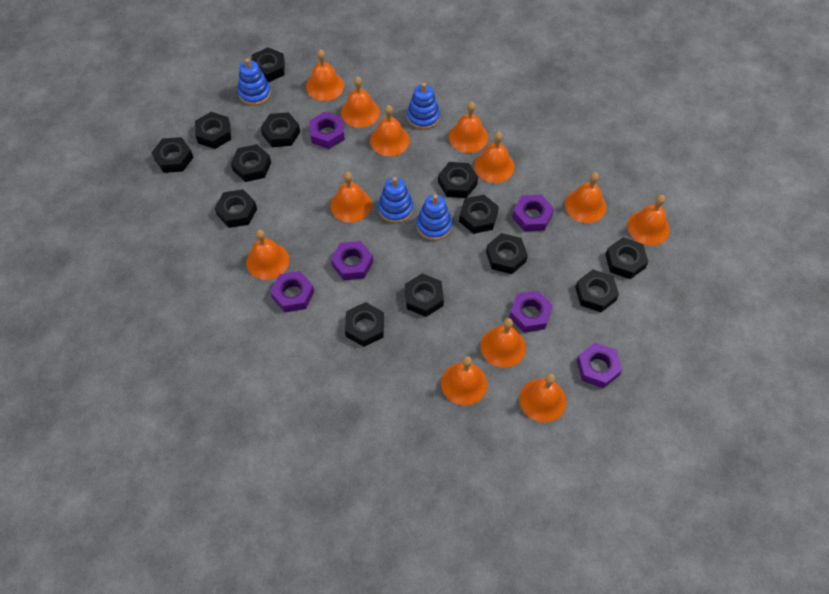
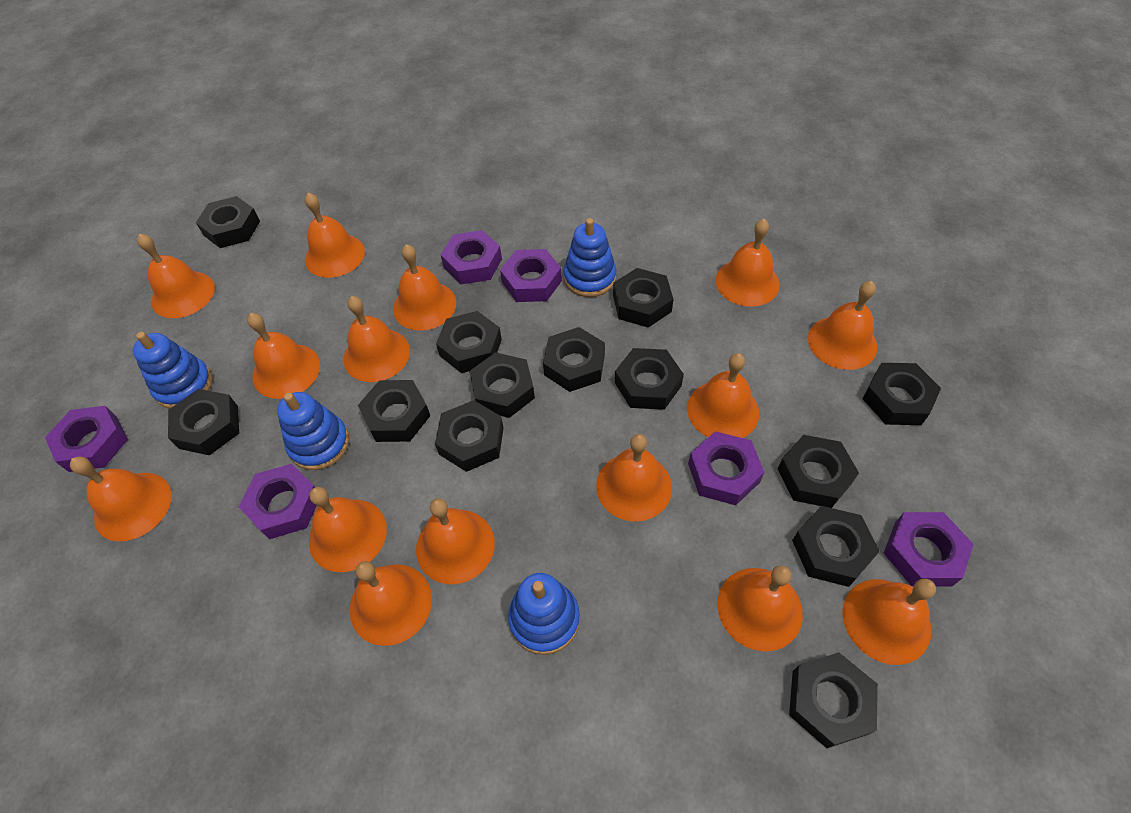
orange bell: [246,229,289,280] [306,49,344,101] [330,172,372,223] [341,76,380,128] [370,105,410,156] [441,356,487,405] [449,102,488,153] [474,132,515,183] [480,318,526,368] [519,374,566,423] [565,172,606,223] [627,195,670,246] = 12 -> [70,456,172,541] [137,234,215,318] [247,313,320,399] [305,193,365,278] [309,487,387,572] [344,296,410,382] [349,561,432,646] [393,244,456,331] [416,498,495,584] [596,434,672,522] [687,353,759,438] [715,219,780,307] [717,565,803,652] [808,281,877,370] [842,579,936,665] = 15

